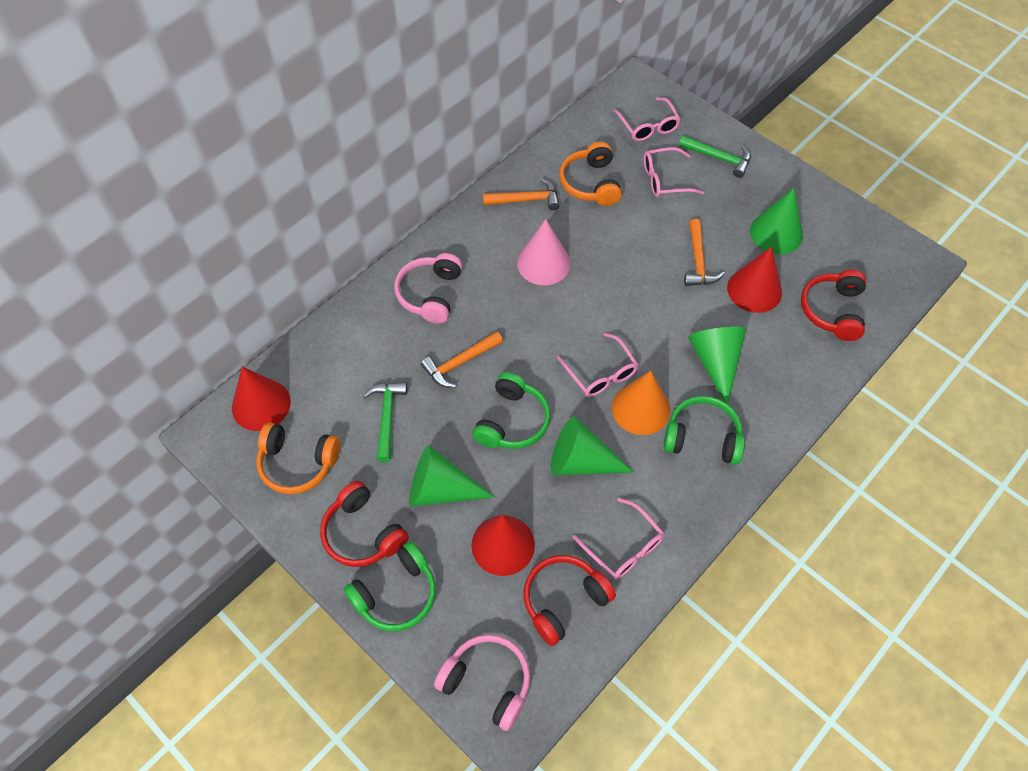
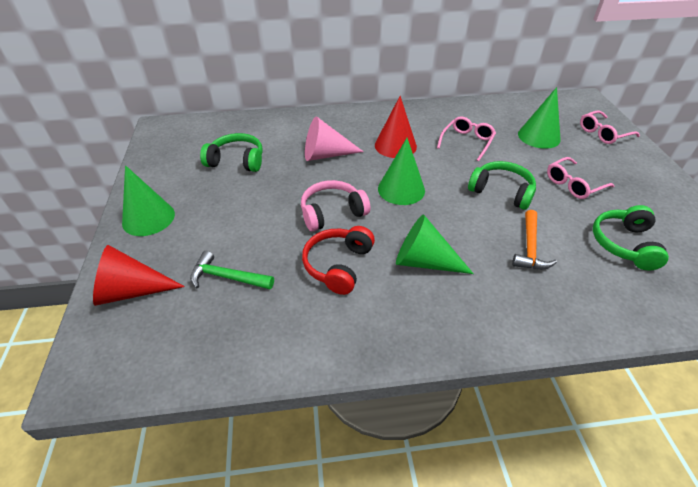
green hammer: [363,382,407,462] [679,135,751,178] = 2 -> [190,251,274,289] = 1
orange cone: [612,371,670,435] = 1 -> none = 0
orange hammer: [421,331,503,388] [483,178,560,210] [684,219,724,286] = 3 -> [512,210,557,270] = 1
orange headphones: [256,423,340,494] [559,142,622,206] = 2 -> none = 0
pink glasses: [557,333,638,397] [573,498,665,580] [613,97,681,141] [644,147,704,197] = 4 -> [437,116,496,161] [547,157,614,199] [580,110,640,144] = 3
pink headphones: [394,253,462,324] [434,634,530,731] = 2 -> [301,180,370,231] = 1
red cone: [232,367,291,431] [471,515,535,576] [727,246,782,313] = 3 -> [93,245,185,306] [375,96,417,158] = 2
red headphones: [320,481,409,567] [524,555,616,646] [801,270,866,341] = 3 -> [302,226,375,295] = 1

